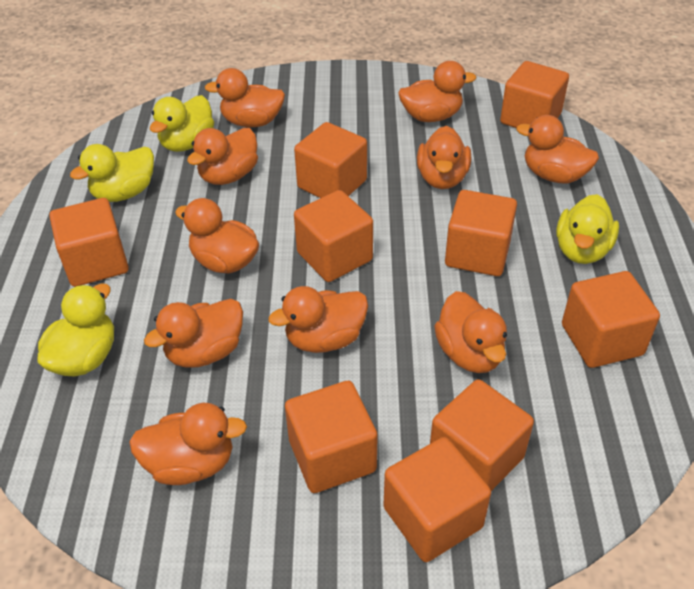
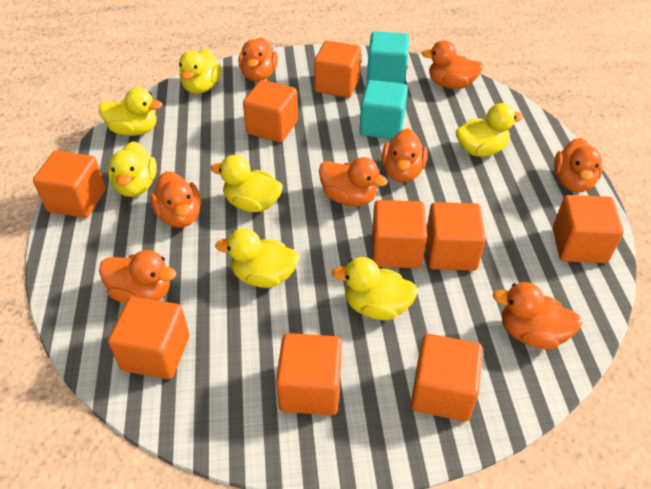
orange duck: [129,403,247,485] [144,299,243,368] [175,198,259,273] [187,128,258,185] [205,68,285,127] [269,286,368,353] [398,61,476,122] [417,126,471,189] [434,291,507,373] [516,115,599,184] = 10 -> [99,250,176,304] [150,171,201,228] [238,37,278,82] [319,157,388,206] [382,129,427,182] [422,40,483,89] [493,282,582,349] [554,138,603,192] = 8
turquoise cube: none = 0 -> [360,80,408,139] [367,31,409,84] = 2
yellow duck: [37,283,114,376] [70,144,154,202] [150,95,214,152] [556,194,619,264] = 4 -> [99,87,162,136] [108,141,157,197] [179,49,221,94] [211,155,283,212] [215,228,299,288] [332,257,418,320] [456,103,523,157] = 7

